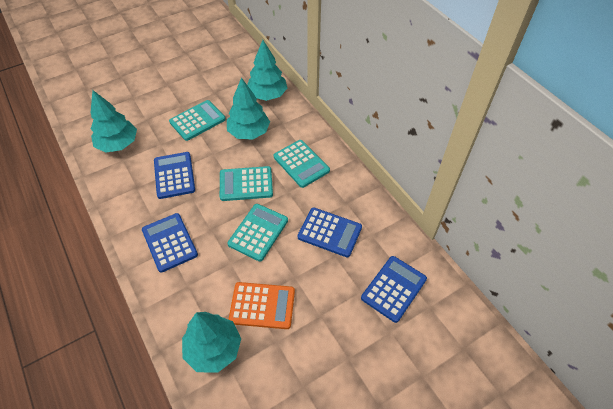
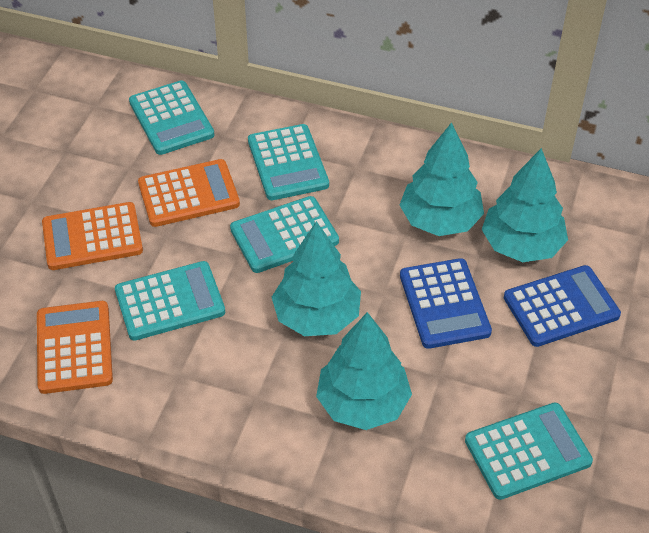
blue calculator: [142,213,198,273] [154,152,195,199] [298,207,362,257] [361,256,427,323] = 4 -> [400,258,492,349] [504,265,621,347] = 2
orange calculator: [229,282,295,329] = 1 -> [37,301,113,394] [42,202,143,270] [138,159,240,227] = 3
turquoise calculator: [169,100,226,141] [220,166,273,201] [228,204,288,261] [274,140,330,188] = 4 -> [115,261,225,341] [129,80,214,155] [230,196,339,273] [248,124,329,200] [465,403,593,500] = 5

